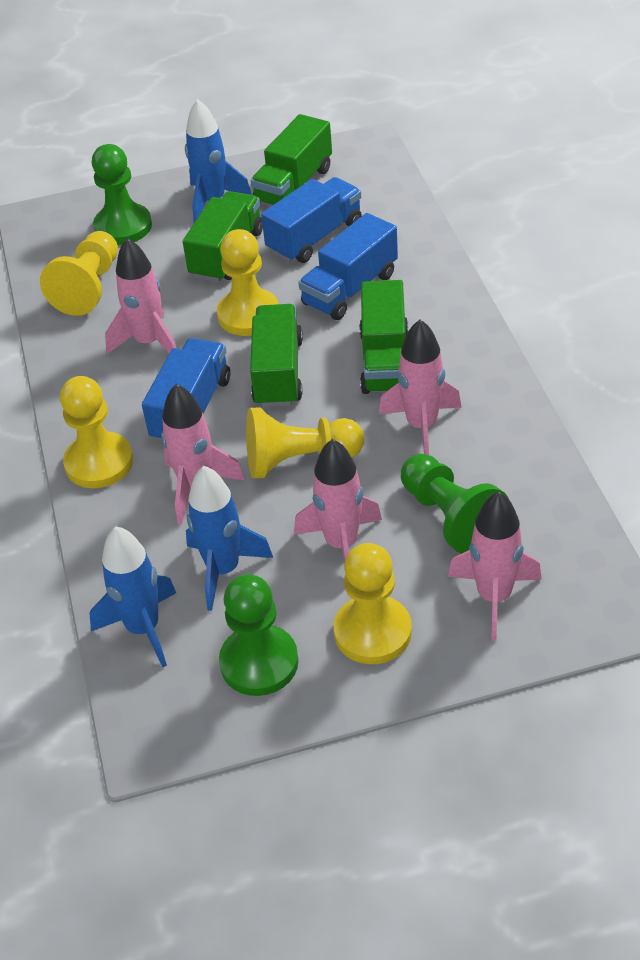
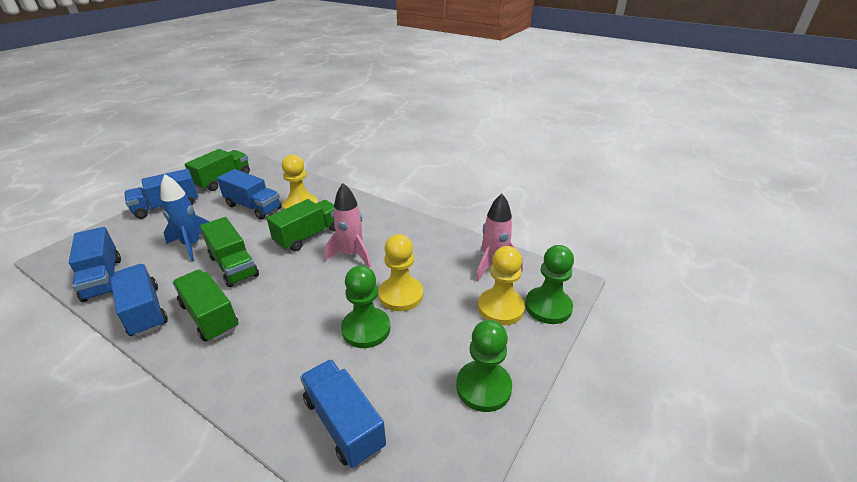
blue rocket: [90,526,176,667] [185,99,252,223] [186,466,273,611] = 3 -> [160,174,209,261] = 1
blue truck: [142,338,230,442] [261,177,362,263] [298,213,398,320] = 3 -> [69,227,121,302] [110,264,168,337] [124,169,198,219] [217,169,281,220] [300,359,386,468] = 5
pink rocket: [105,238,176,354] [161,384,245,525] [294,439,382,563] [379,319,462,455] [448,492,542,641] = 5 -> [324,183,371,268] [476,194,523,282] = 2
yellow pawn: [40,231,118,316] [60,376,133,488] [217,229,279,336] [246,407,364,479] [334,543,412,664] = 5 -> [282,155,318,210] [378,234,423,311] [478,246,525,325] = 3

